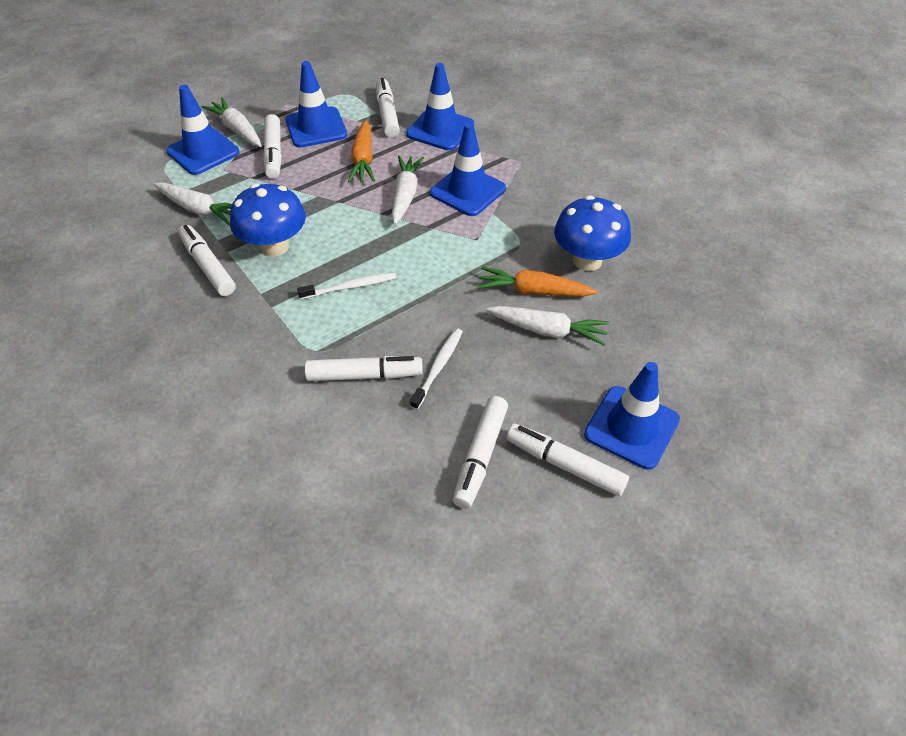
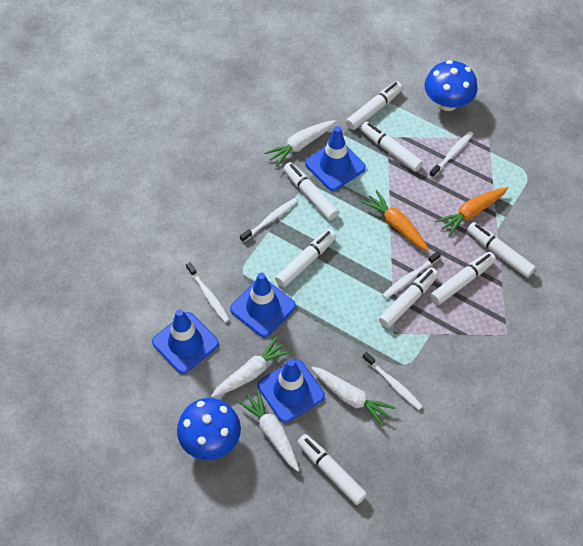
blue traffic cone: [166,85,239,175] [285,61,347,148] [406,63,474,150] [430,123,506,216] [584,362,680,469] = 5 -> [152,309,219,374] [230,273,296,337] [257,359,325,423] [305,126,366,191] = 4
white marker: [178,225,236,296] [263,114,282,179] [305,356,423,381] [376,78,400,138] [453,396,508,509] [507,424,629,496] = 6 -> [275,229,337,288] [283,162,339,220] [297,434,367,505] [346,81,403,130] [361,121,423,172] [379,267,439,328] [430,252,496,305] [467,222,536,278] = 8
white toothbrush: [297,272,397,300] [410,328,463,410] = 2 -> [186,262,230,323] [240,198,297,242] [363,352,423,410] [382,251,441,299] [429,131,473,178] = 5

